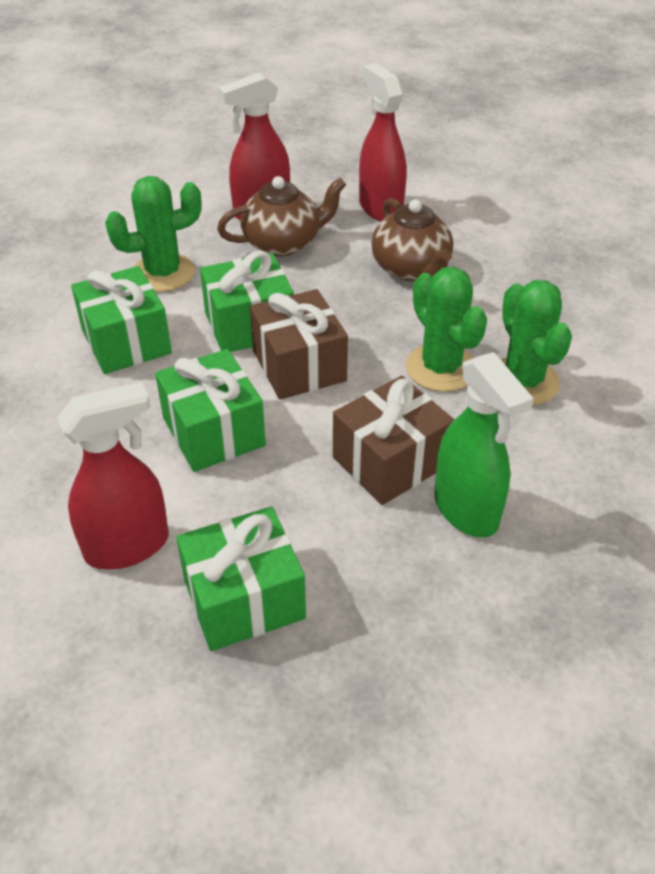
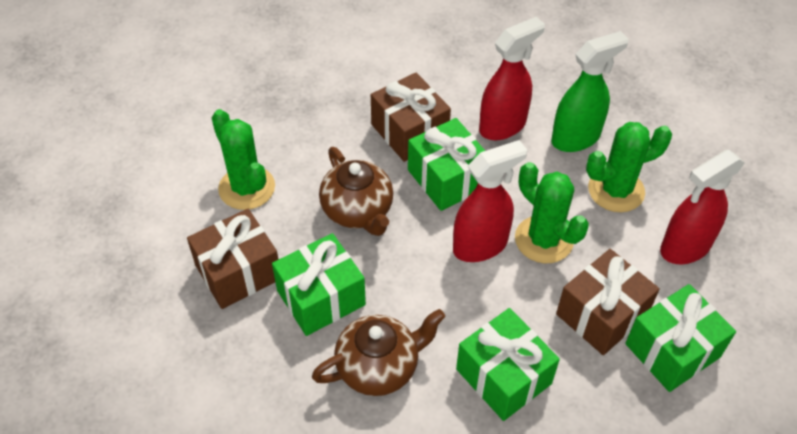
brown gift: [250,289,348,400] [333,376,455,505] = 2 -> [187,209,278,309] [371,73,451,162] [556,249,660,355] = 3

